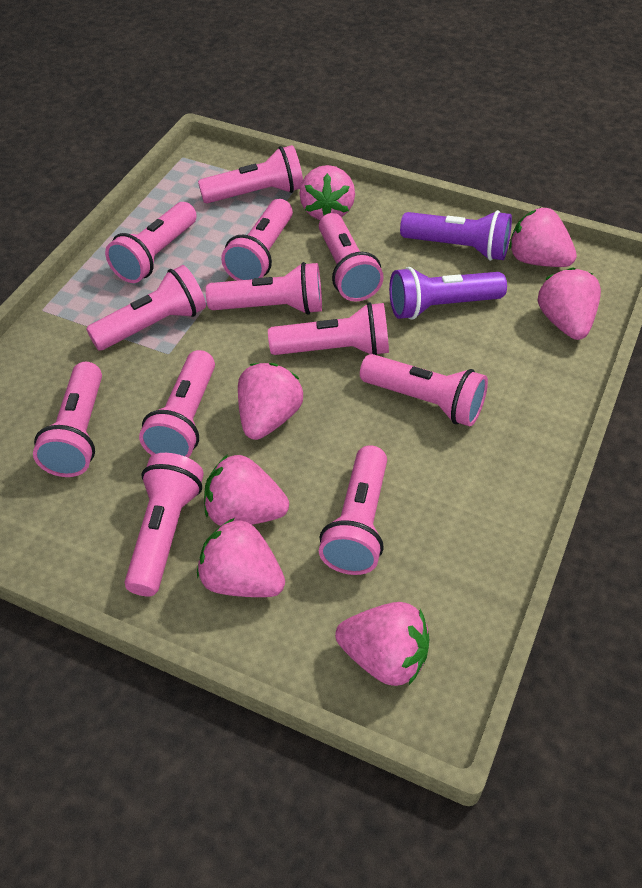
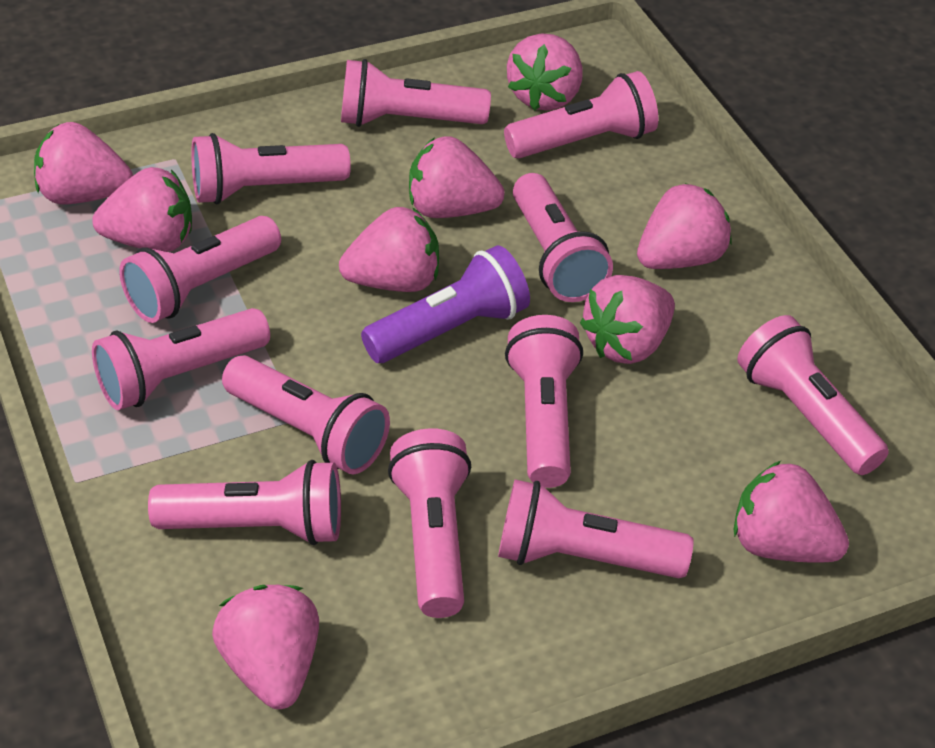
pink strawberry: [197,518,285,597] [204,455,289,526] [238,363,303,440] [299,165,355,220] [335,602,429,686] [509,207,577,267] [537,267,601,340] = 7 -> [34,122,133,204] [92,167,192,252] [212,585,319,709] [339,207,439,292] [409,136,505,218] [507,33,582,111] [580,275,675,364] [637,183,732,269] [734,461,849,563] = 9
purple flashlight: [389,267,507,320] [400,210,512,261] = 2 -> [361,245,530,363] = 1

